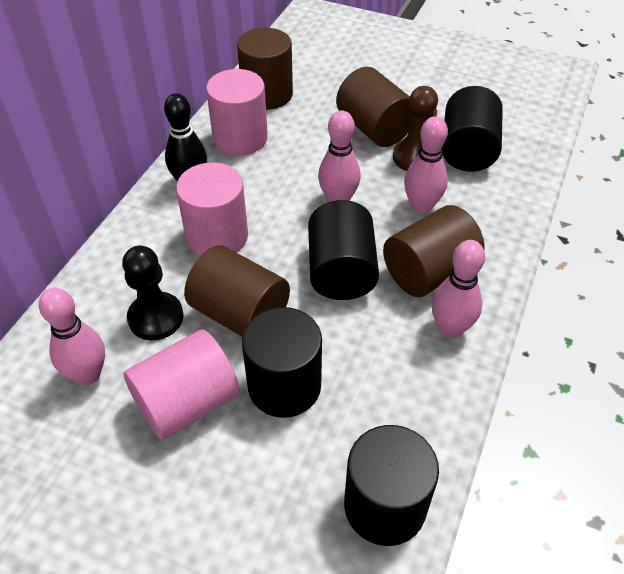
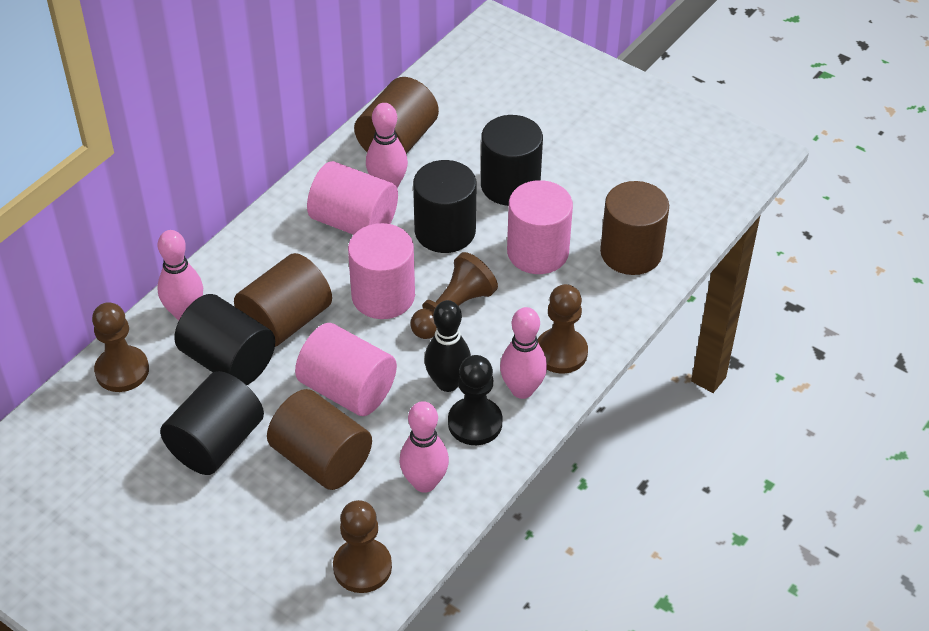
brown pawn: [393,86,438,171] = 1 -> [92,302,149,392] [333,500,392,593] [410,252,498,339] [538,284,588,373] = 4
pink cylinder: [123,329,240,440] [176,162,248,256] [206,69,268,156] = 3 -> [295,323,397,416] [307,161,398,235] [348,223,415,319] [507,180,573,274] = 4

